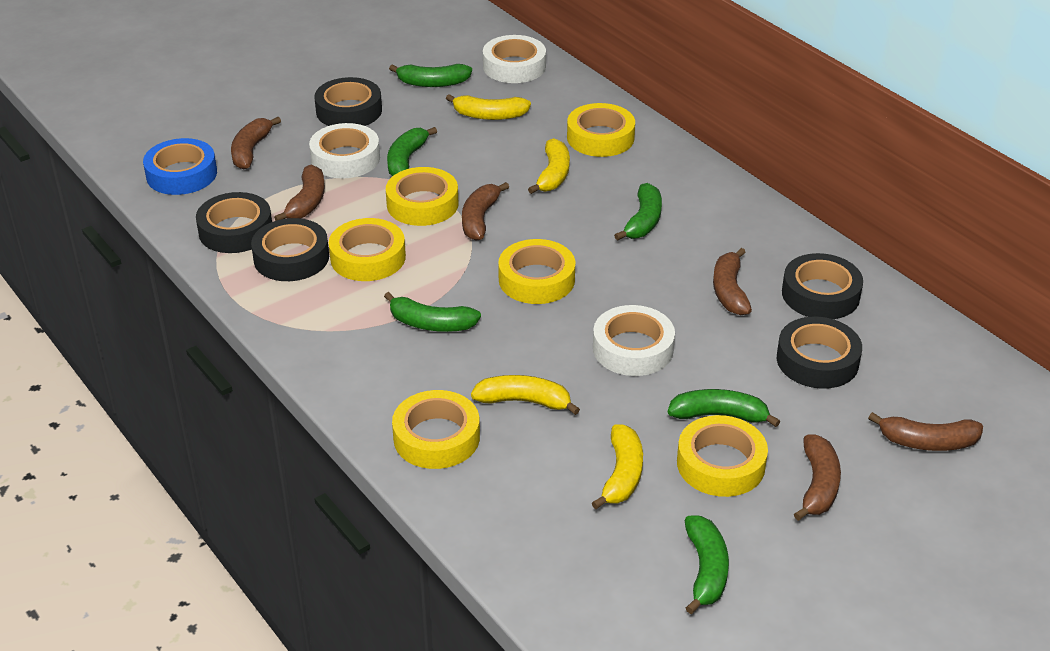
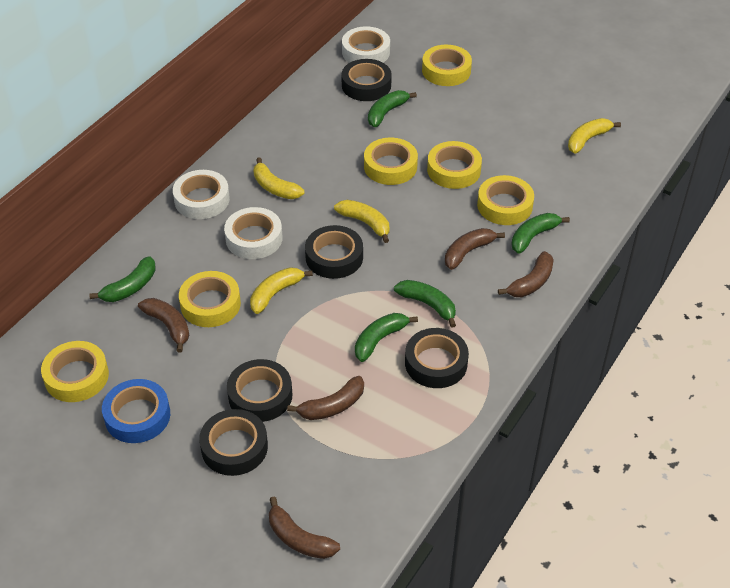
brown banana: [231,117,281,169] [274,165,325,221] [462,182,509,241] [713,248,752,315] [794,435,841,521] [868,412,983,451] = 6 -> [138,298,189,353] [269,496,340,559] [287,376,364,420] [445,228,505,270] [498,251,554,297] = 5
green banana: [384,292,481,332] [387,127,437,176] [389,64,472,87] [614,183,662,241] [668,389,780,427] [685,515,729,614] = 6 -> [89,256,156,302] [355,313,418,362] [368,90,417,127] [394,280,456,328] [511,213,570,254] = 5

